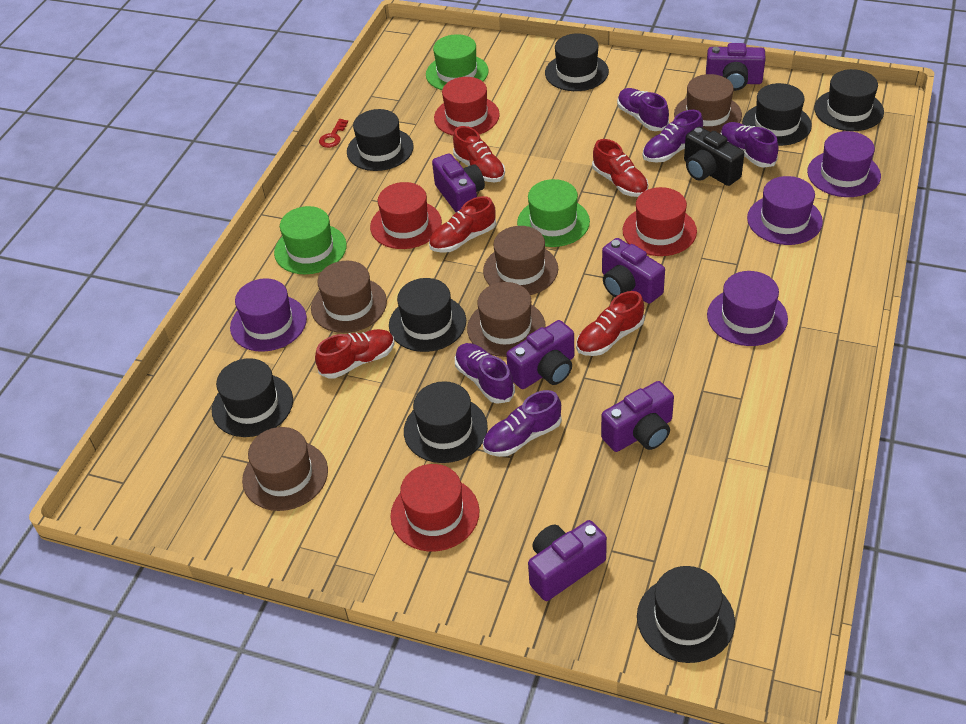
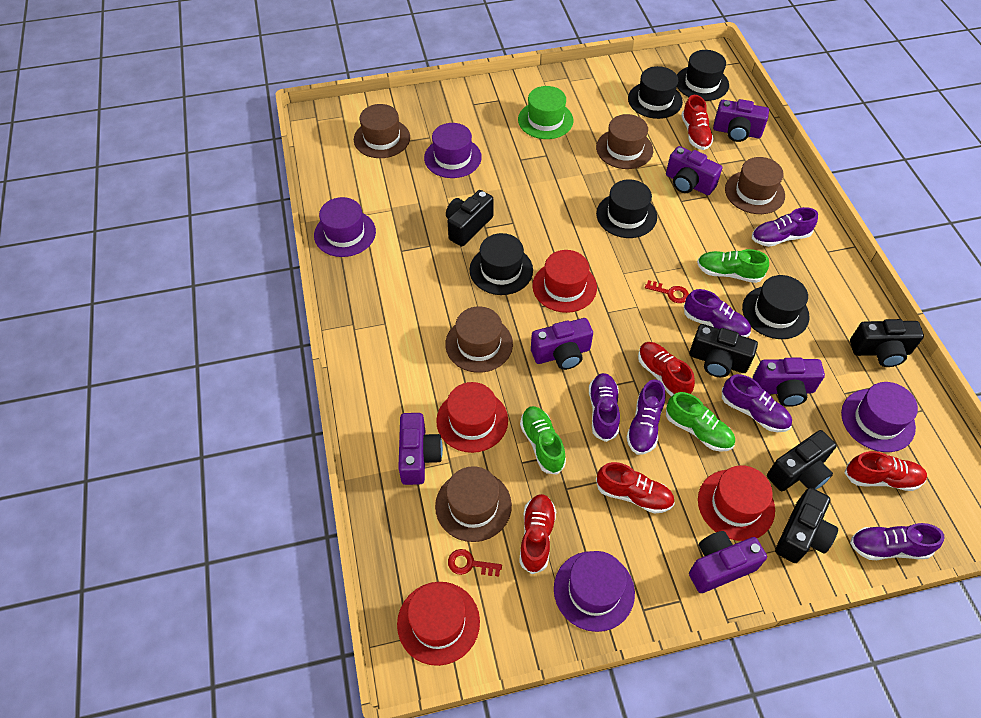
black camera: [684,127,744,186] = 1 -> [446,190,493,247] [690,324,758,377] [767,430,837,491] [775,487,838,563] [850,319,924,367] = 5
black hat: [212,358,293,437] [347,109,414,171] [389,278,466,352] [404,381,488,463] [545,33,609,91] [637,566,735,663] [742,83,812,146] [814,69,884,131] = 8 -> [470,233,533,295] [596,179,657,238] [628,66,683,119] [677,50,729,101] [742,275,809,339] = 5
green hat: [274,206,347,274] [426,34,489,90] [517,179,590,247] = 3 -> [518,86,573,139] = 1
green shoe: none = 0 -> [520,406,566,475] [666,392,735,452] [697,249,769,283] = 3
purple shoe: [455,343,515,404] [483,390,562,457] [617,88,669,131] [643,110,703,162] [721,122,779,168] = 5 -> [589,373,620,442] [626,379,666,455] [684,289,751,337] [722,374,792,432] [752,207,818,247] [850,523,944,560] = 6
red key: [319,119,348,148] = 1 -> [448,549,502,577] [645,280,689,303] = 2

